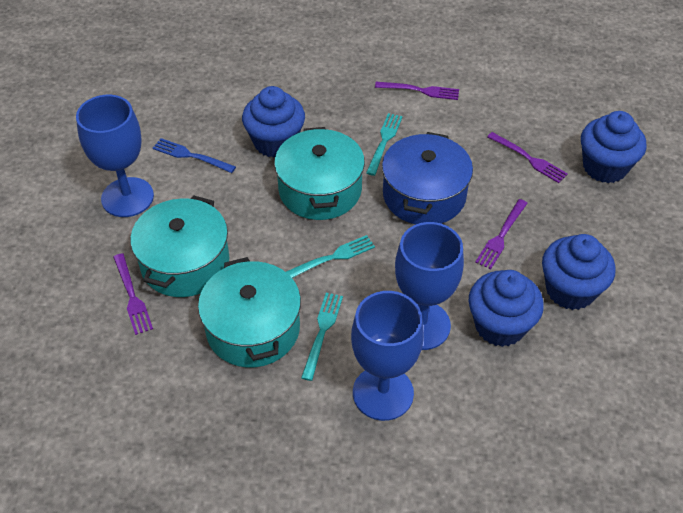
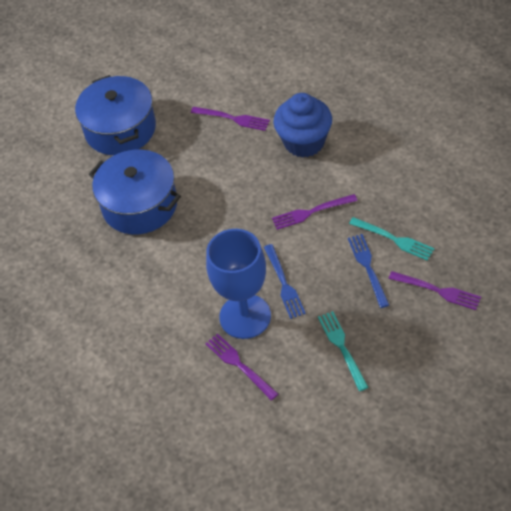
blue cupcake: [242,86,305,158] [468,270,544,347] [542,234,616,310] [581,111,646,183] = 4 -> [273,93,332,158] = 1
blue fork: [153,138,236,173] = 1 -> [264,244,306,319] [348,234,389,308] = 2
blue goblet: [76,95,154,217] [351,291,424,421] [395,222,464,350] = 3 -> [206,229,271,339] = 1
blue pot: [382,132,473,225] = 1 -> [75,75,156,155] [89,149,181,234] = 2
turquoise fork: [286,235,375,278] [301,293,343,381] [366,113,403,176] = 3 -> [318,311,369,391] [349,217,435,261] = 2
turquoise pot: [130,195,229,297] [198,257,301,367] [274,127,365,220] = 3 -> none = 0

